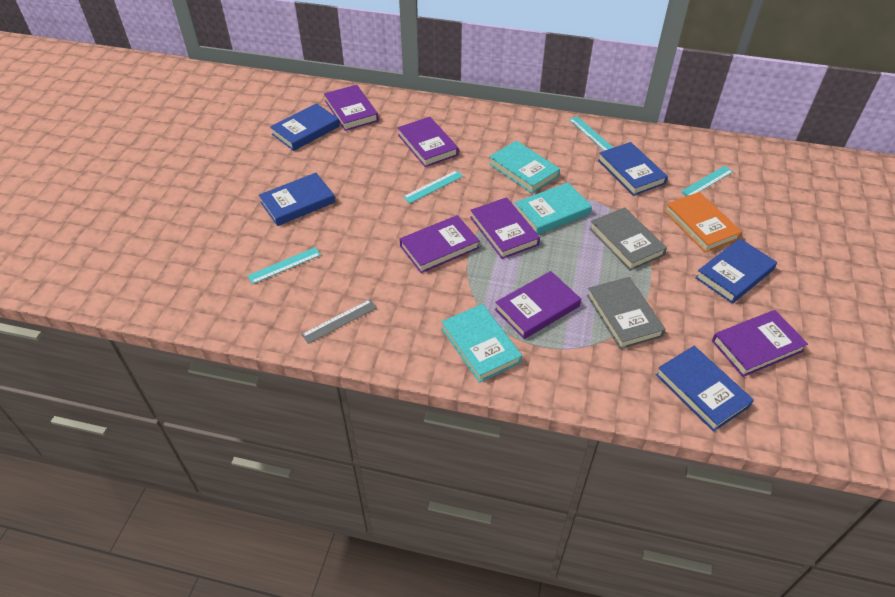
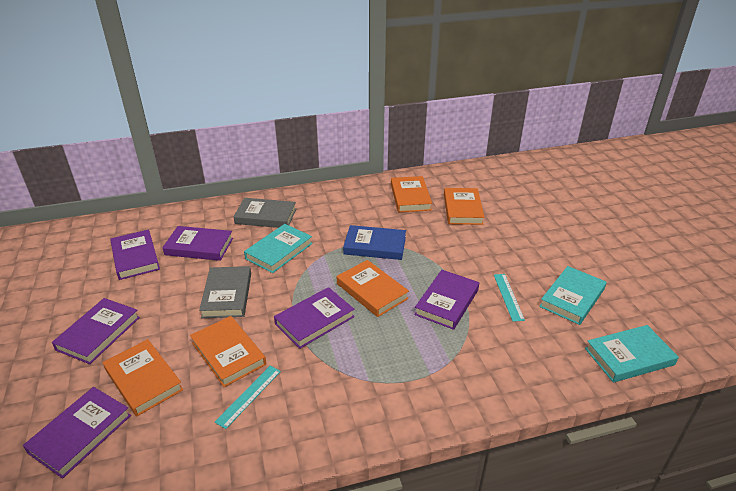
blue book: [259,173,335,226] [270,103,340,151] [598,142,668,196] [656,346,754,432] [695,238,777,304] = 5 -> [343,225,406,260] = 1
grey ruler: [301,299,377,344] = 1 -> none = 0
orange book: [664,192,742,253] = 1 -> [103,339,183,417] [190,316,266,387] [337,260,409,317] [391,176,432,213] [444,188,485,225] = 5
turquoise ruler: [247,247,321,284] [403,170,463,203] [569,116,614,151] [681,166,733,196] = 4 -> [215,366,281,429] [494,274,525,322] = 2

